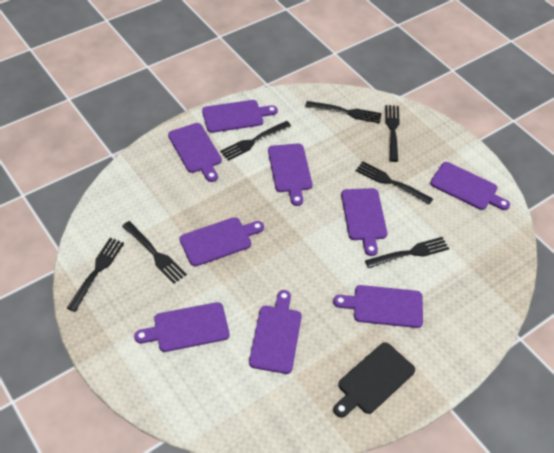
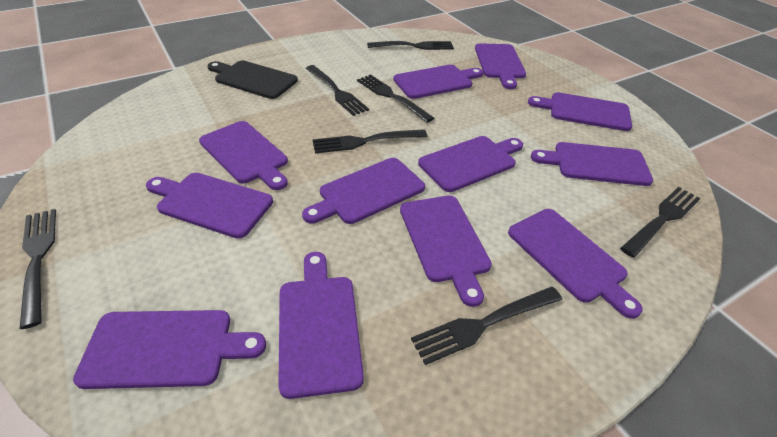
purple cutting board: [134,302,229,352] [168,123,222,182] [179,217,264,267] [202,100,278,133] [249,290,302,374] [268,143,312,206] [333,285,423,328] [341,188,387,256] [430,162,510,210] = 9 -> [73,310,266,389] [146,173,273,239] [199,121,288,190] [278,252,364,399] [302,158,425,224] [393,65,483,99] [400,196,492,307] [418,136,523,192] [475,43,526,89] [508,209,643,319] [528,92,632,131] [531,142,653,186] = 12

